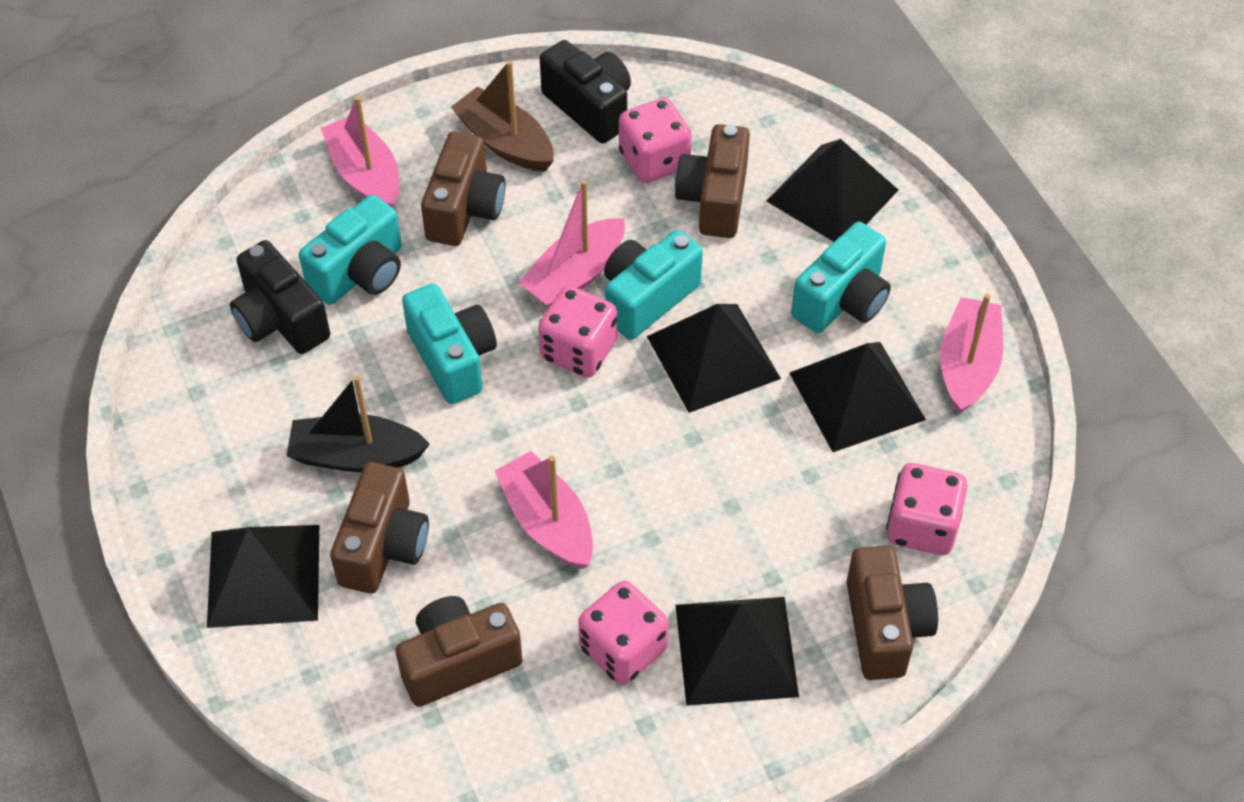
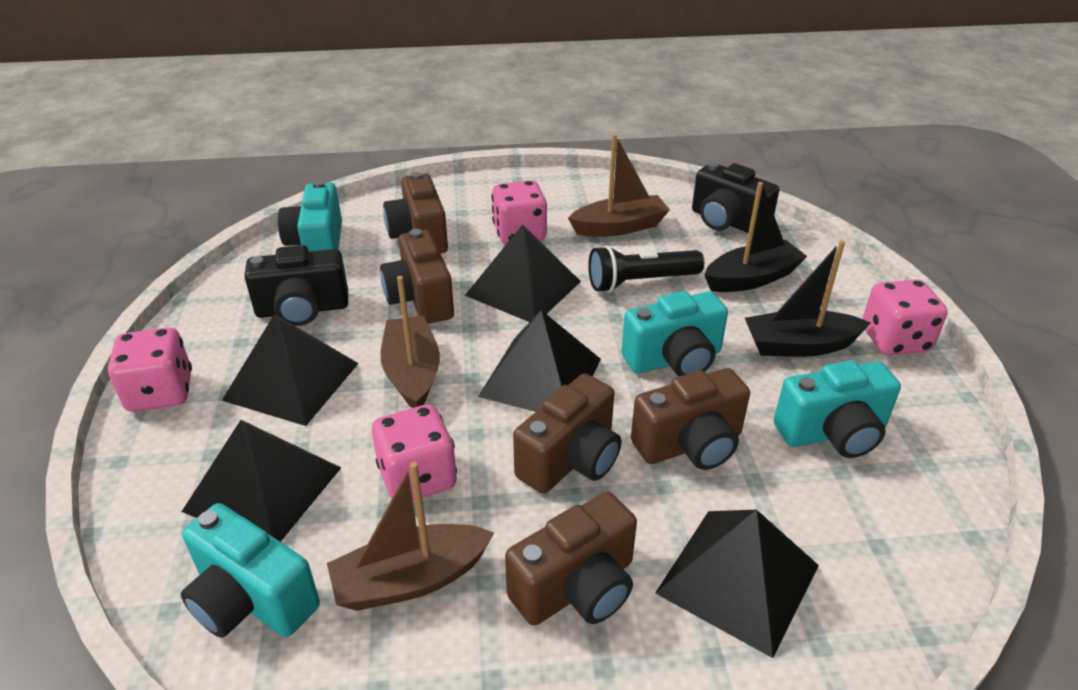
black boat: [286,375,430,472] = 1 -> [705,182,807,292] [745,240,870,357] = 2
black flashlight: none = 0 -> [588,245,704,292] = 1
brown boat: [451,60,554,172] = 1 -> [327,462,494,611] [381,276,440,408] [568,134,670,237] = 3
pink boat: [321,96,400,208] [495,451,593,569] [519,180,625,307] [940,294,1003,414] = 4 -> none = 0

